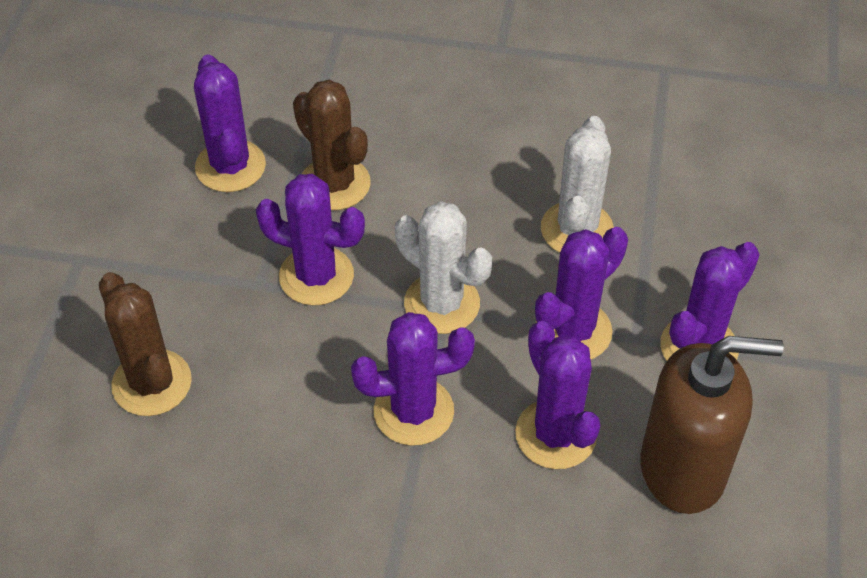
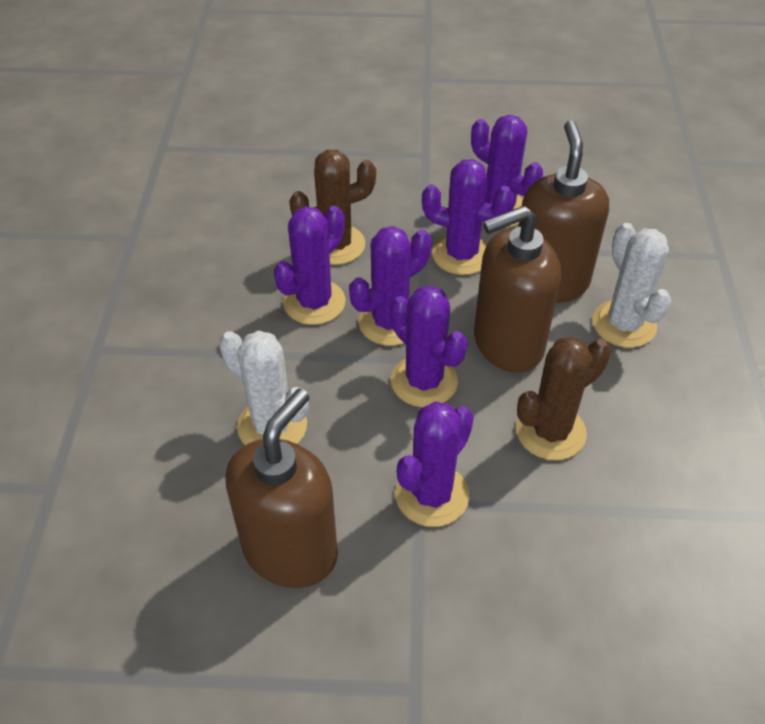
brown soap dispenser: [640,336,784,514] = 1 -> [225,389,338,588] [474,206,561,372] [518,120,609,303] = 3

